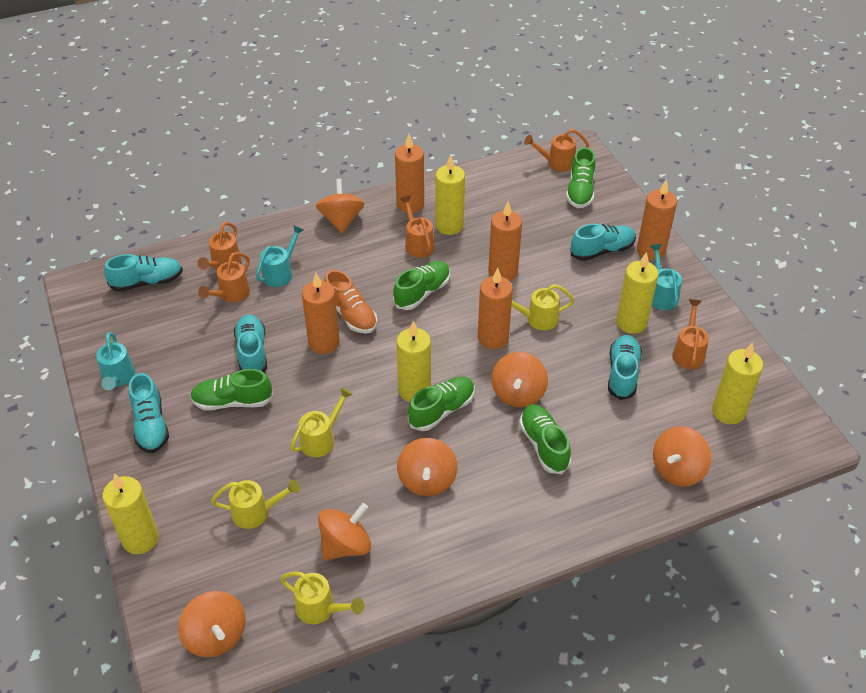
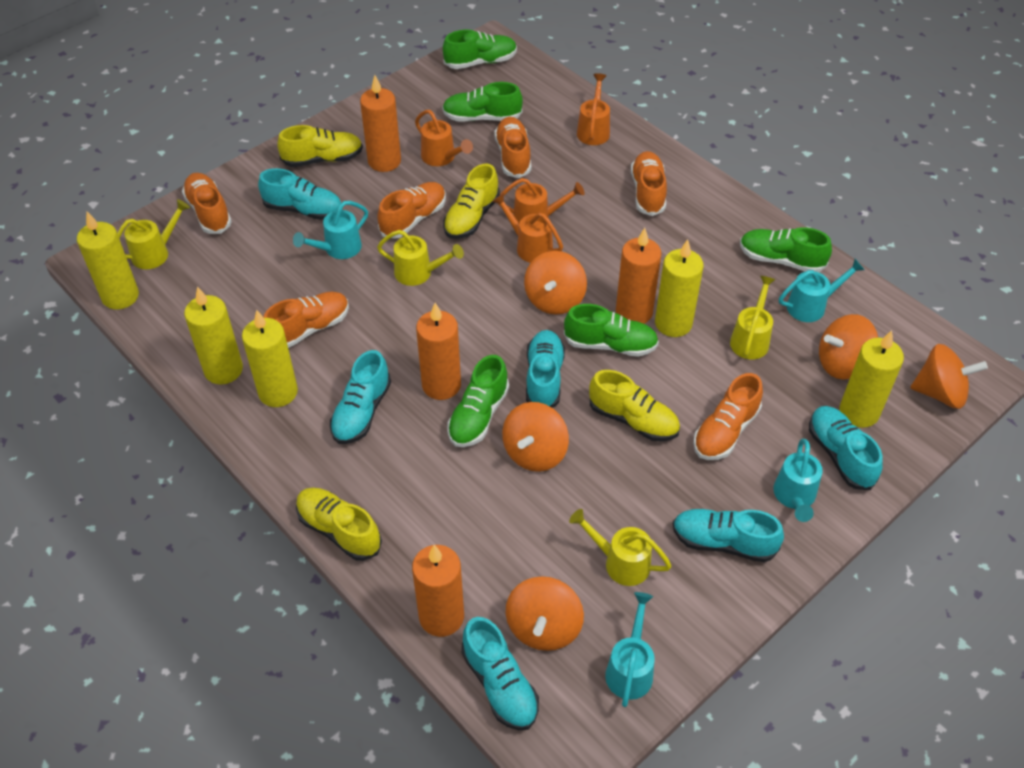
orange candle: [302,273,340,354] [395,134,424,213] [478,268,513,349] [488,201,522,281] [637,179,677,260] = 5 -> [360,75,401,172] [412,545,464,637] [416,303,461,400] [616,228,661,324] = 4
orange shoe: [324,270,377,334] = 1 -> [182,173,232,234] [264,292,349,348] [377,182,446,239] [494,117,531,178] [631,151,667,216] [693,373,763,460] = 6
orange spinning top: [178,591,246,657] [316,178,364,233] [318,503,371,560] [397,438,458,496] [492,352,548,407] [653,426,711,486] = 6 -> [502,402,569,472] [506,576,584,651] [524,251,587,315] [819,314,878,380] [910,344,988,409] = 5
orange watering can: [197,222,242,270] [198,252,250,303] [400,195,435,258] [524,129,589,172] [672,299,709,369] = 5 -> [415,110,473,166] [492,193,563,263] [498,178,585,223] [577,73,610,145] = 4
turquoise shoe: [104,254,183,292] [129,373,169,453] [234,315,267,372] [571,224,636,261] [608,335,642,400] = 5 -> [258,168,343,220] [330,350,391,444] [461,617,539,730] [526,330,565,408] [673,509,784,562] [809,406,883,490] = 6
turquoise watering can: [96,332,135,390] [256,225,304,287] [650,244,682,310] = 3 -> [293,201,368,259] [605,592,655,707] [773,439,823,522] [779,259,865,322] = 4
yellow shoe: none = 0 -> [277,125,363,167] [296,487,382,561] [443,164,500,239] [589,370,680,441] = 4

